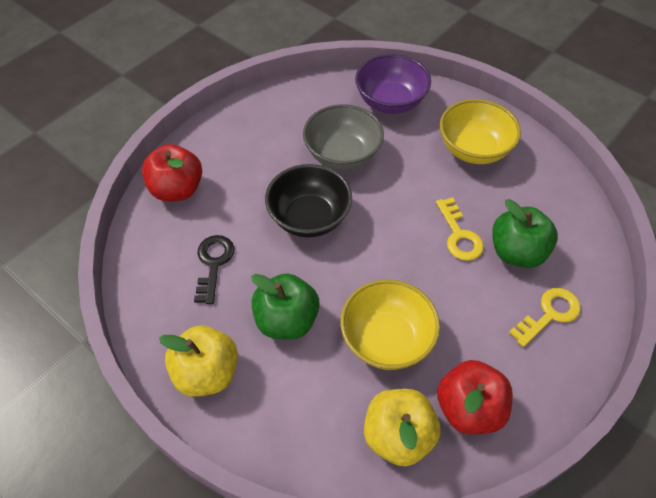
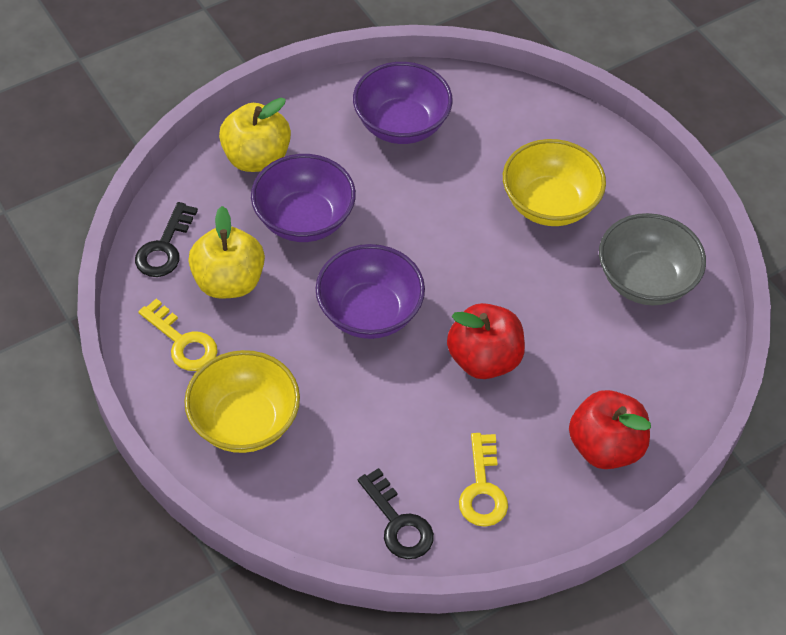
black bowl: [265,164,352,237] = 1 -> none = 0
black key: [194,235,235,304] = 1 -> [135,202,198,277] [358,468,434,559] = 2
green apple: [251,273,320,340] [492,199,558,268] = 2 -> none = 0
purple bowl: [355,54,431,114] = 1 -> [251,154,356,242] [315,244,425,339] [353,62,453,144] = 3

